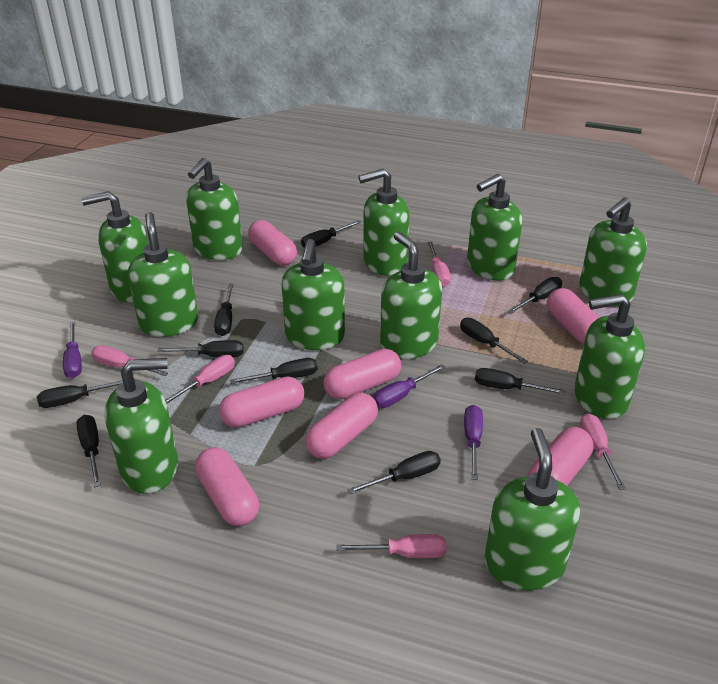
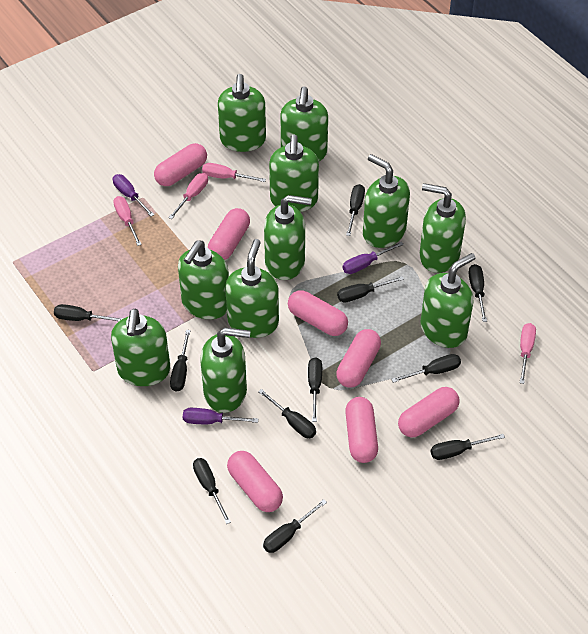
black screwdriver: [37,380,123,408] [76,415,101,487] [157,340,244,357] [214,284,234,336] [230,358,318,384] [301,220,361,248] [347,451,441,494] [460,318,528,364] [475,368,566,395] [507,277,562,314] = 10 -> [54,304,123,322] [170,330,191,392] [193,458,231,524] [258,389,316,438] [263,499,327,553] [308,357,322,422] [337,276,404,302] [346,184,365,236] [391,354,461,383] [431,434,505,460] [469,264,487,322] = 11
pink screwdriver: [91,346,168,376] [165,355,235,404] [336,534,447,558] [428,242,451,287] [580,413,626,490] = 5 -> [113,196,142,246] [168,173,208,219] [202,163,266,182] [520,323,536,384] = 4

